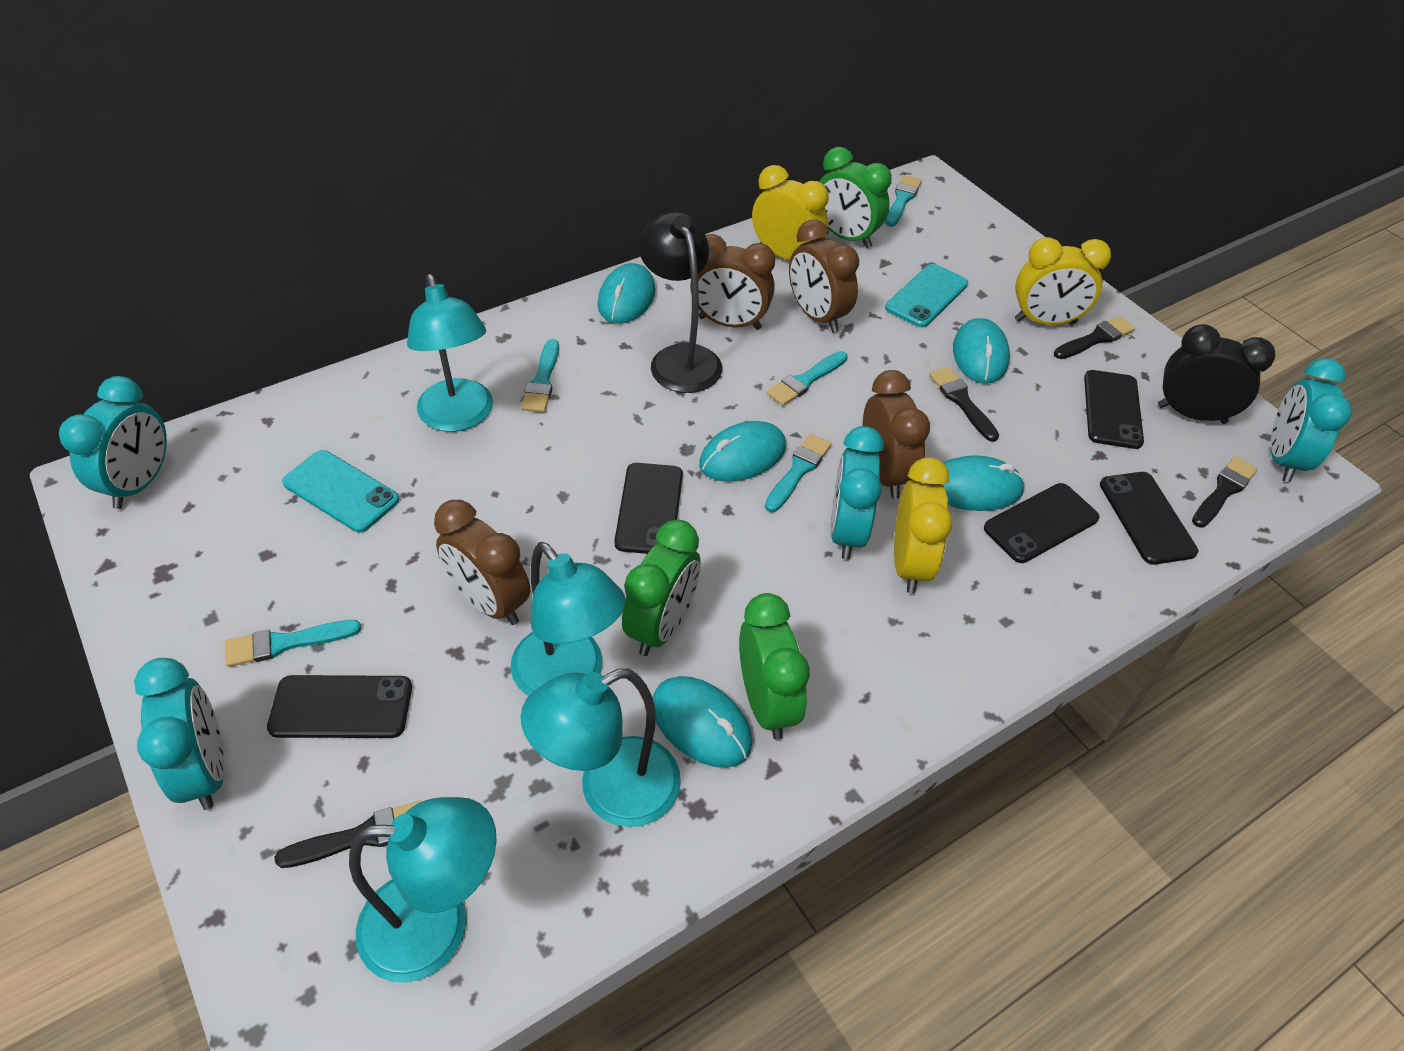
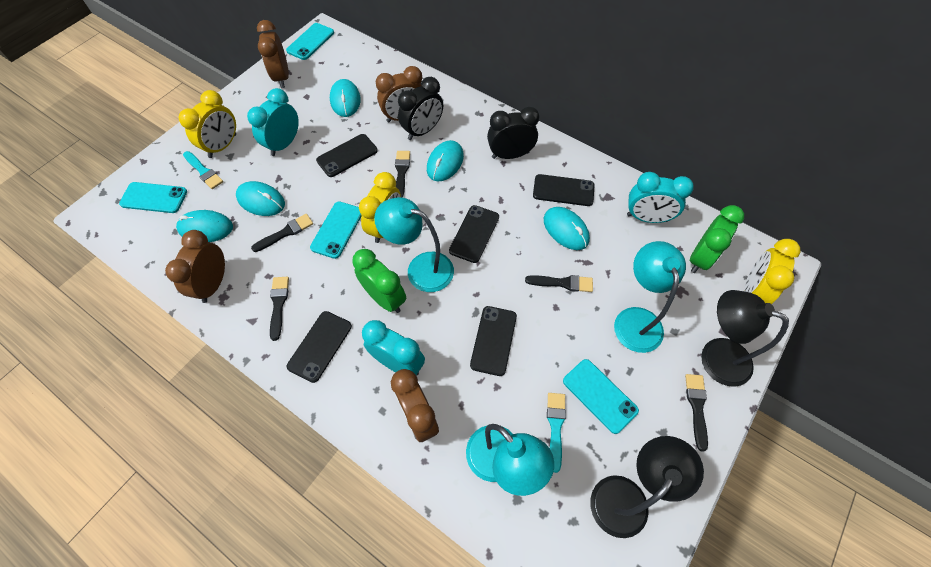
black brush: [275,800,423,868] [929,367,999,442] [1054,316,1135,359] [1192,456,1258,528] = 4 -> [251,214,313,252] [270,277,289,341] [395,151,410,198] [525,275,593,292] [685,374,708,452] = 5
black clock: [1158,324,1275,424] = 1 -> [398,77,443,140] [487,106,539,159] = 2
black lamp: [638,212,722,393] = 1 -> [590,436,704,538] [701,290,789,387] = 2
green clock: [622,520,700,656] [739,593,810,740] [819,147,892,248] = 3 -> [352,249,406,313] [690,205,744,273] = 2
turquoise brush: [225,620,361,667] [521,339,559,413] [765,434,831,512] [767,351,848,406] [885,175,922,227] = 5 -> [183,151,223,189] [547,393,566,473] = 2
turquoise clock: [59,376,167,509] [134,658,225,810] [830,426,884,560] [1271,358,1352,482] = 4 -> [247,88,299,156] [362,320,425,376] [627,172,694,223] = 3
turquoise lamp: [349,797,497,983] [407,274,493,432] [511,542,626,696] [521,669,681,827] = 4 -> [374,197,454,292] [466,424,554,496] [614,241,686,353] = 3
turquoise phone: [282,450,399,532] [885,264,968,327] = 2 -> [119,182,187,213] [286,23,334,60] [310,202,362,259] [563,359,639,434] = 4

